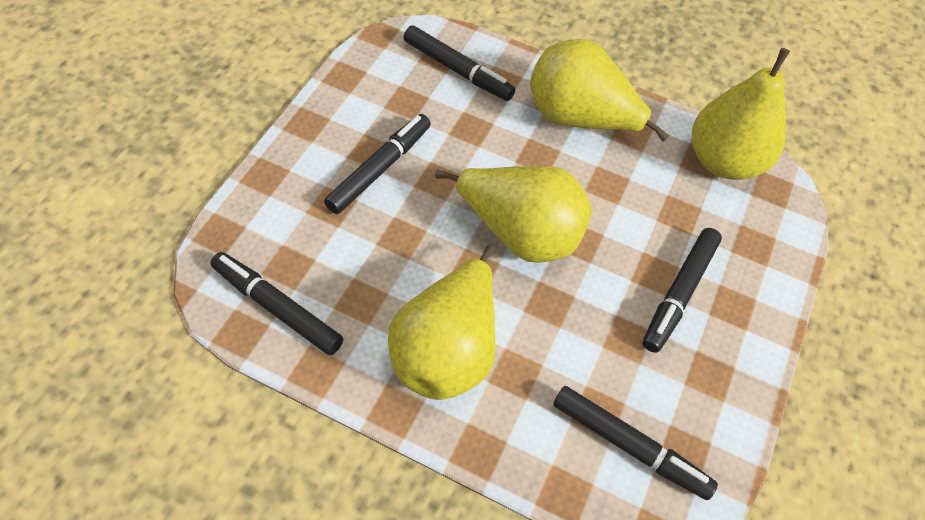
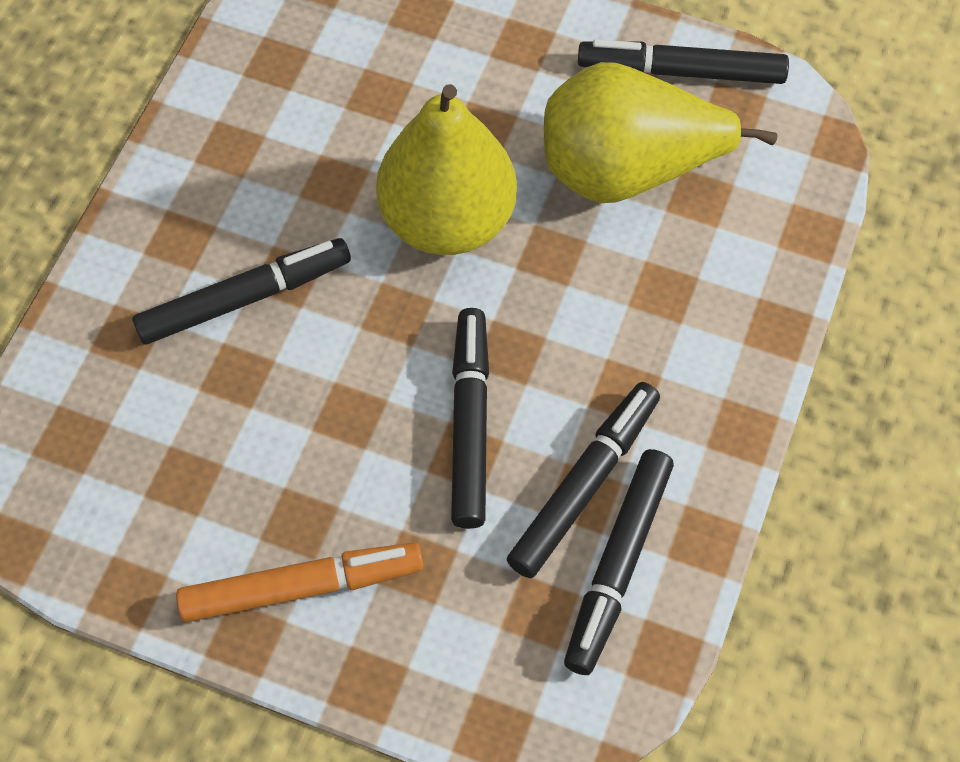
orange marker: none = 0 -> [176,542,423,622] = 1
yellow pear: [388,245,495,400] [435,166,592,263] [530,39,669,142] [692,48,790,180] = 4 -> [376,84,517,255] [544,62,777,203] = 2

